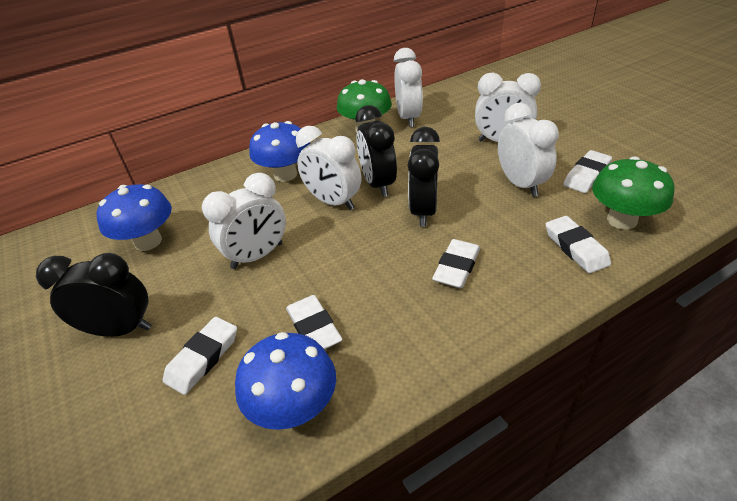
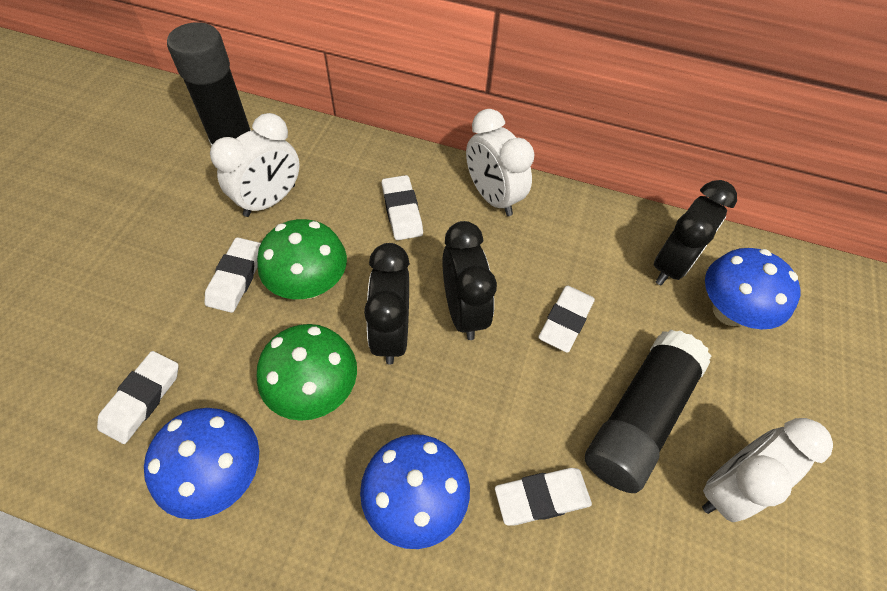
black glue stick: none = 0 -> [167,22,252,147] [585,329,711,493] = 2
white clock: [202,173,286,269] [296,126,361,210] [394,48,423,127] [475,73,541,142] [498,103,559,197] = 5 -> [210,113,300,217] [466,109,534,216] [702,418,833,522] = 3

